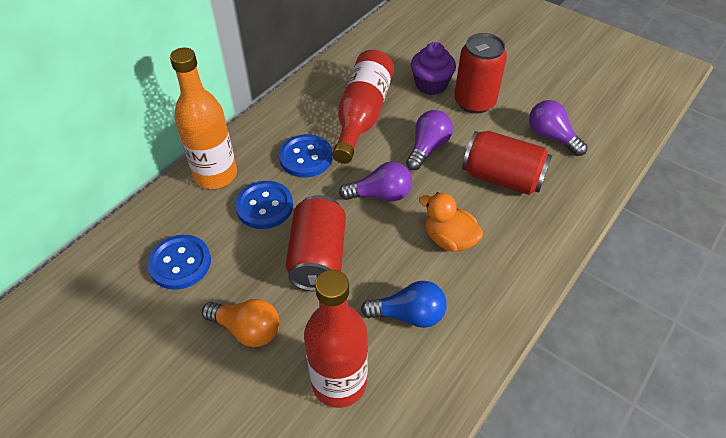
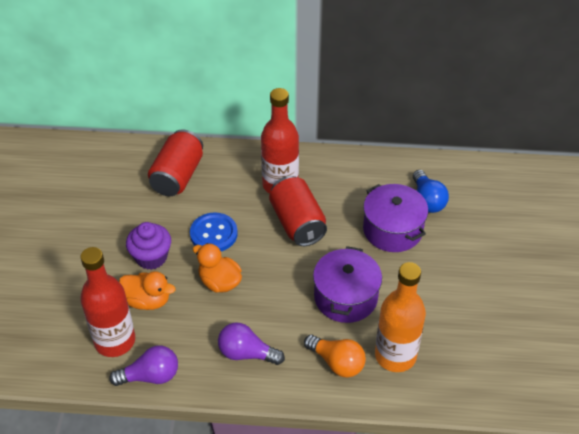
blue button: [147,235,211,290] [235,181,293,229] [279,134,333,177] = 3 -> [190,213,238,251] = 1
orange duck: [419,192,483,252] = 1 -> [119,271,176,310] [193,243,242,293] = 2
purple light bulb: [339,161,412,202] [406,110,453,170] [529,100,588,156] = 3 -> [109,345,178,386] [218,323,285,365] = 2
purple pot: none = 0 -> [313,246,382,323] [363,184,428,252] = 2
red can: [286,195,346,292] [454,33,507,114] [462,131,552,195] = 3 -> [148,129,203,196] [269,176,327,246] = 2

